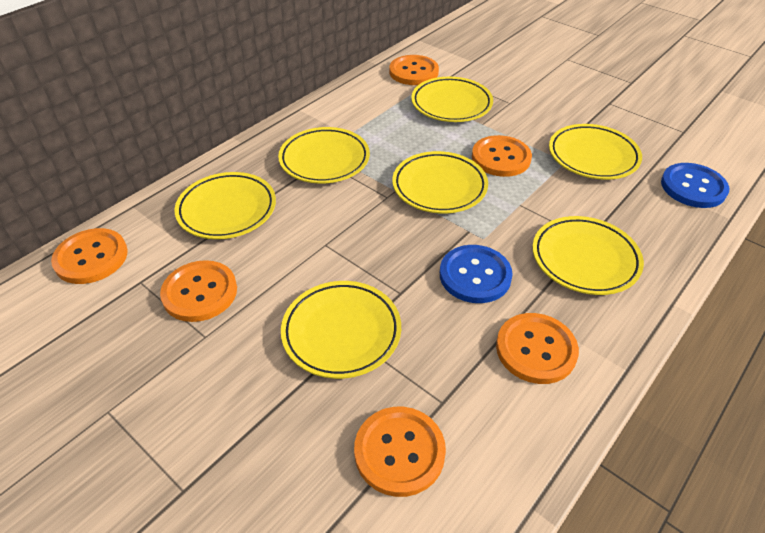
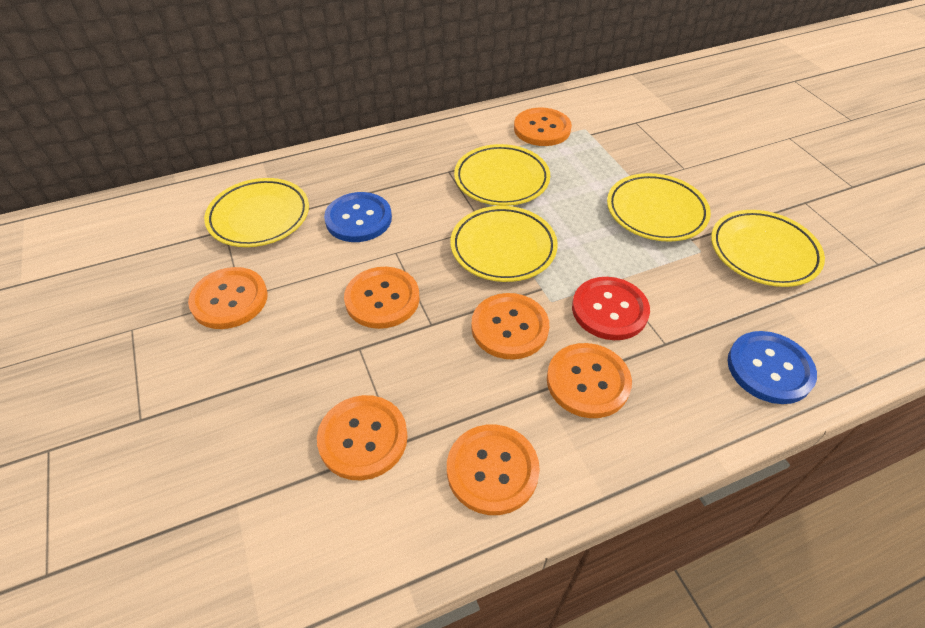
orange button: [51,228,128,284] [160,260,237,322] [354,407,446,497] [389,55,439,85] [472,135,532,177] [496,313,579,384] = 6 -> [188,267,268,329] [317,395,408,480] [344,267,420,329] [447,424,540,515] [471,293,549,360] [514,108,572,146] [547,343,632,418] = 7
red button: none = 0 -> [572,277,650,340] = 1
yellow plate: [175,172,276,239] [278,127,370,184] [281,281,401,379] [392,151,488,213] [411,77,493,122] [532,216,644,295] [549,124,642,180] = 7 -> [204,178,309,247] [451,206,558,282] [454,144,550,206] [607,173,711,242] [711,210,825,287] = 5

